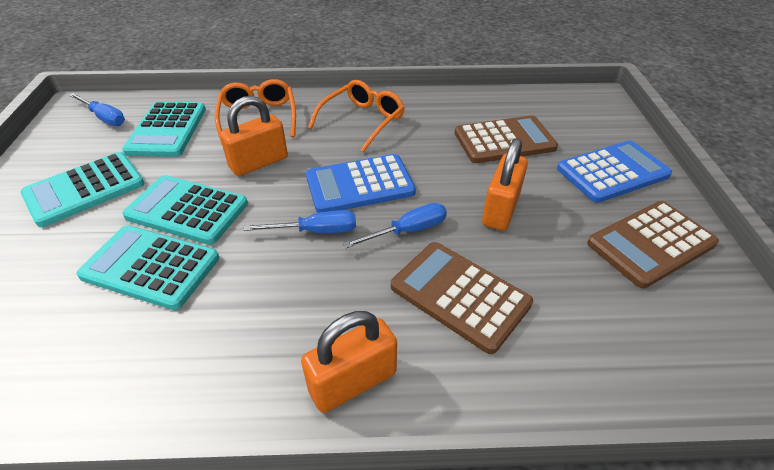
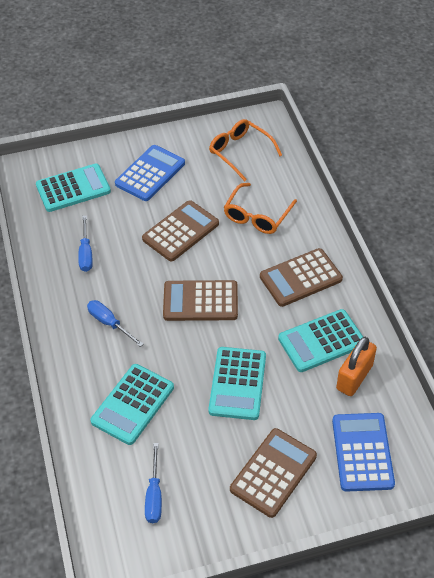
brown calculator: [391,242,533,354] [455,115,558,163] [587,201,719,288] = 3 -> [142,200,219,262] [163,280,238,321] [230,428,317,518] [260,248,343,307] = 4
orange padlock: [220,96,288,176] [301,311,397,413] [482,138,528,231] = 3 -> [336,337,377,396] = 1

